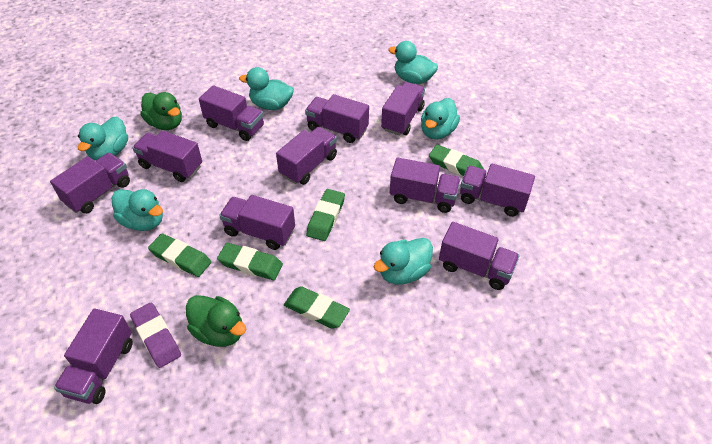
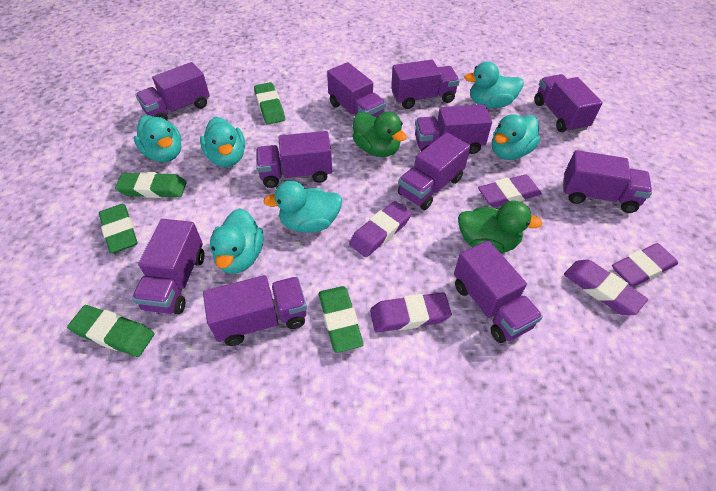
purple eraser: [130,303,181,368] = 1 -> [349,201,412,257] [370,292,452,333] [478,174,542,207] [564,260,648,315] [612,243,678,287] = 5

